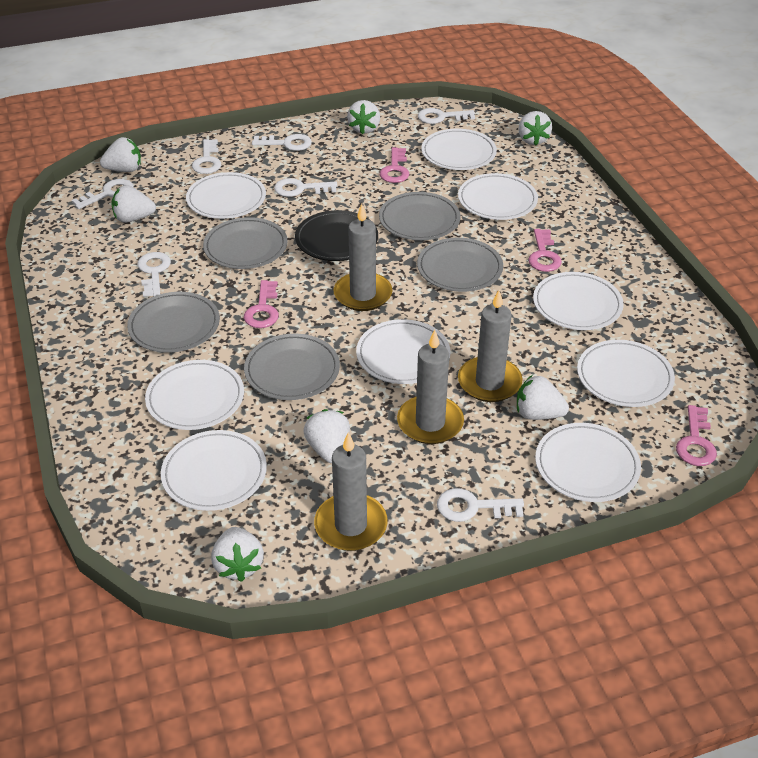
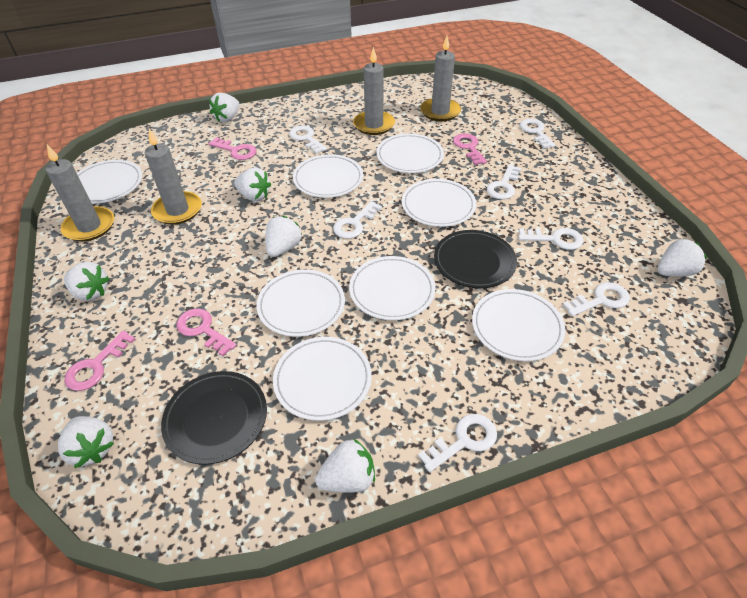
black plate: [295,210,378,261] = 1 -> [161,371,267,465] [434,230,517,288] = 2
grey plate: [127,292,220,353] [203,217,288,269] [244,334,340,400] [379,192,460,240] [417,238,503,292] = 5 -> none = 0
white plate: [145,360,244,430] [161,430,267,511] [186,172,266,219] [356,319,450,384] [421,129,497,170] [458,173,538,220] [533,272,624,330] [535,423,641,502] [577,340,675,407] = 9 -> [77,160,142,204] [257,269,345,337] [273,337,372,421] [293,154,363,198] [349,256,435,320] [376,133,444,173] [402,179,476,227] [472,289,565,361] = 8

